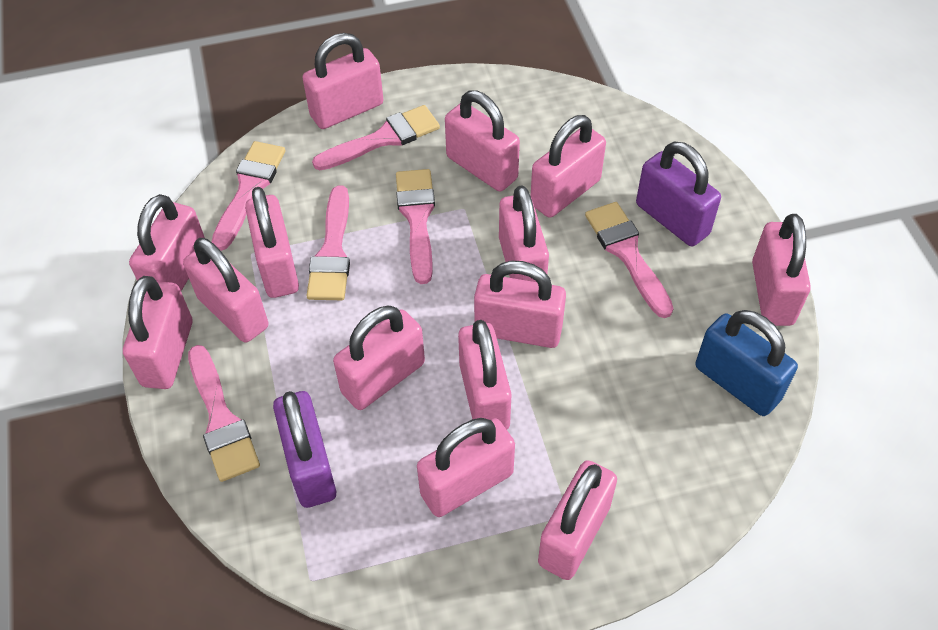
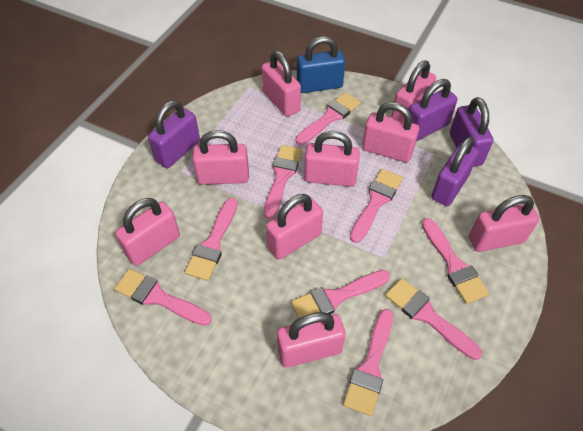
pink brush: [188,345,260,482] [212,141,285,251] [306,186,350,300] [312,105,440,170] [396,169,435,284] [585,202,674,318] = 6 -> [114,269,212,326] [185,198,238,281] [264,145,302,219] [291,270,390,318] [296,92,361,145] [343,309,393,416] [350,169,403,243] [385,278,482,360] [422,218,489,304] = 9
pink padlock: [123,276,192,389] [129,194,205,291] [183,238,268,343] [245,187,299,298] [302,33,383,129] [333,306,425,410] [417,418,515,517] [445,90,520,191] [458,320,512,429] [474,261,566,348] [499,186,549,282] [531,115,606,218] [538,460,617,580] [752,214,811,326] = 14 -> [115,198,180,266] [192,130,249,185] [261,51,301,117] [266,194,323,260] [277,312,346,368] [304,131,360,187] [362,102,419,163] [391,60,436,121] [469,195,540,252] = 9
purple padlock: [273,391,336,508] [636,141,721,246] = 2 -> [148,100,200,168] [409,79,458,141] [432,137,479,206] [450,97,493,167] = 4

